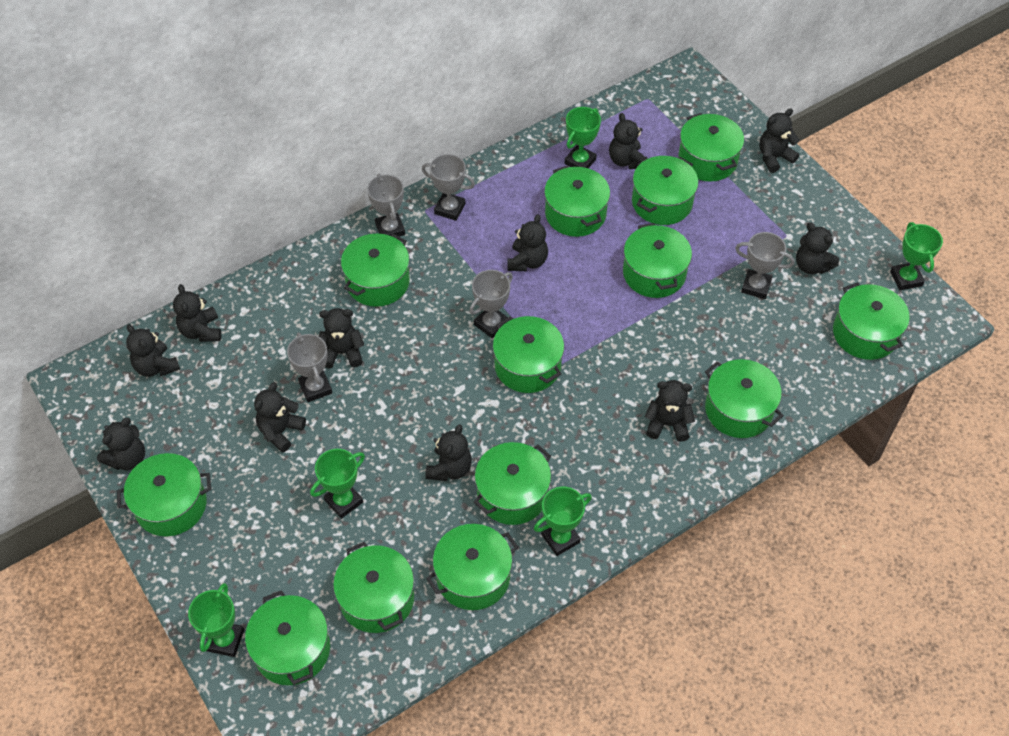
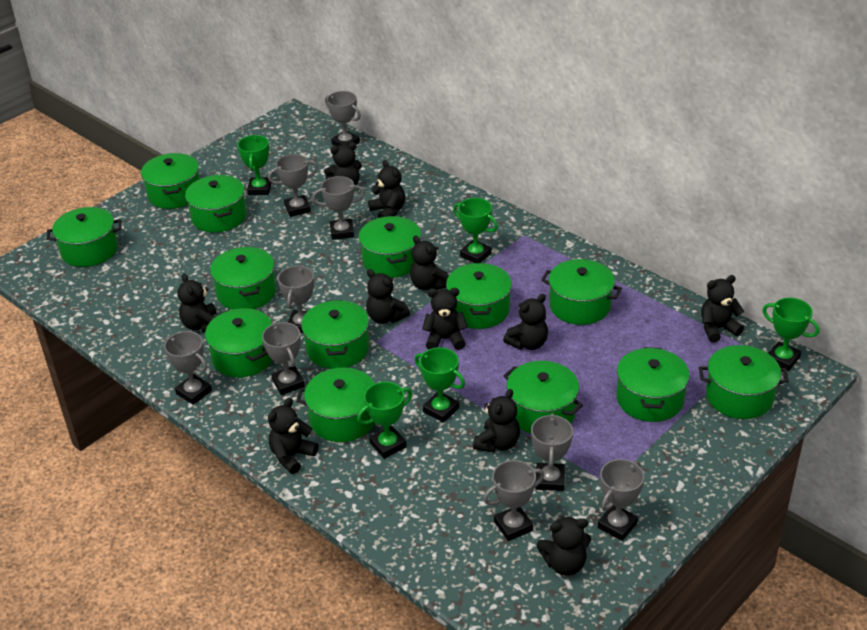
grey trophy: [287,332,332,402] [367,174,405,237] [422,154,475,221] [469,270,513,339] [735,232,795,299] = 5 -> [164,331,212,405] [262,322,305,395] [268,154,318,217] [278,265,314,333] [312,176,365,240] [325,91,361,147] [483,460,544,541] [531,413,573,491] [598,459,644,541] = 9

